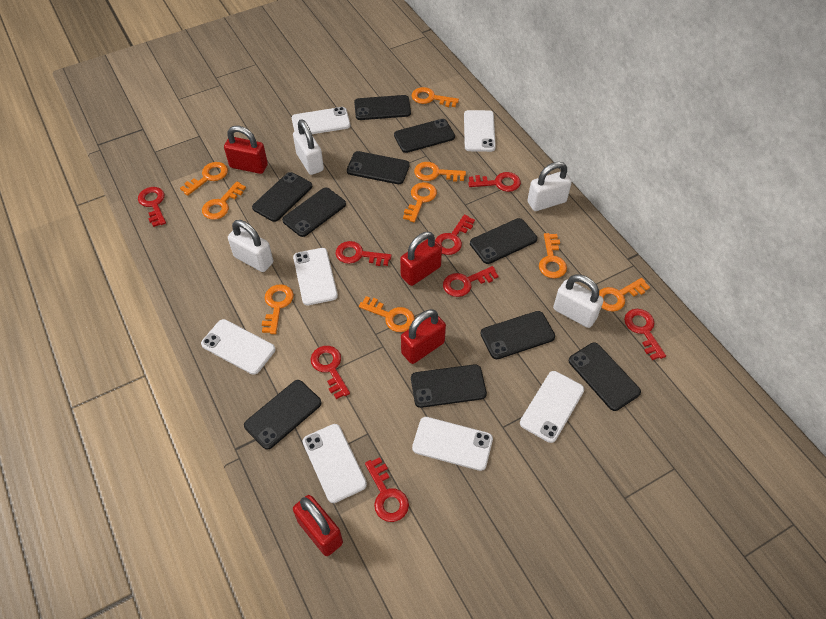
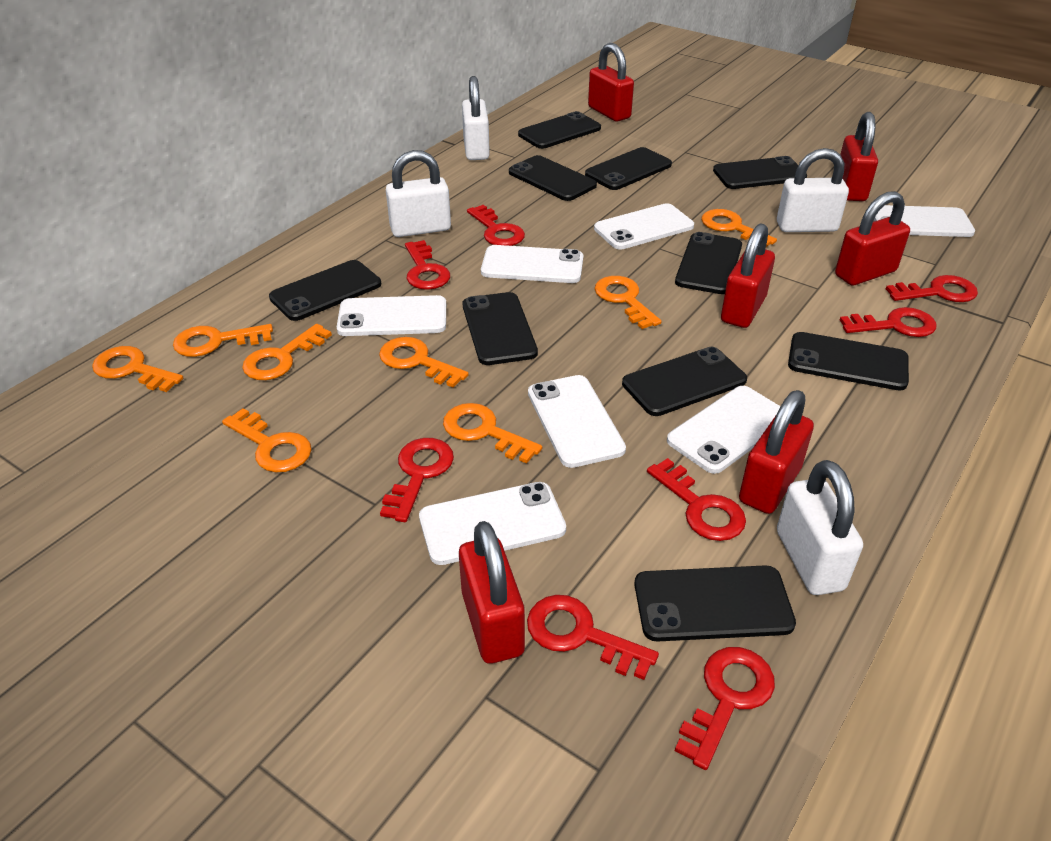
orange key: [180,162,228,196] [202,182,246,220] [262,284,294,334] [359,296,415,332] [403,182,437,222] [412,87,459,107] [414,162,466,182] [539,233,567,278] [599,278,650,312] = 9 -> [92,346,183,392] [173,324,273,357] [222,408,311,472] [242,324,332,380] [379,337,469,388] [443,403,542,464] [595,276,662,329] [701,209,777,247] = 8
red padlock: [224,126,268,174] [293,495,343,556] [400,232,442,286] [401,309,446,364] = 4 -> [459,521,525,664] [588,43,634,122] [721,224,775,328] [739,390,814,514] [835,191,910,285] [840,112,878,201] = 6

